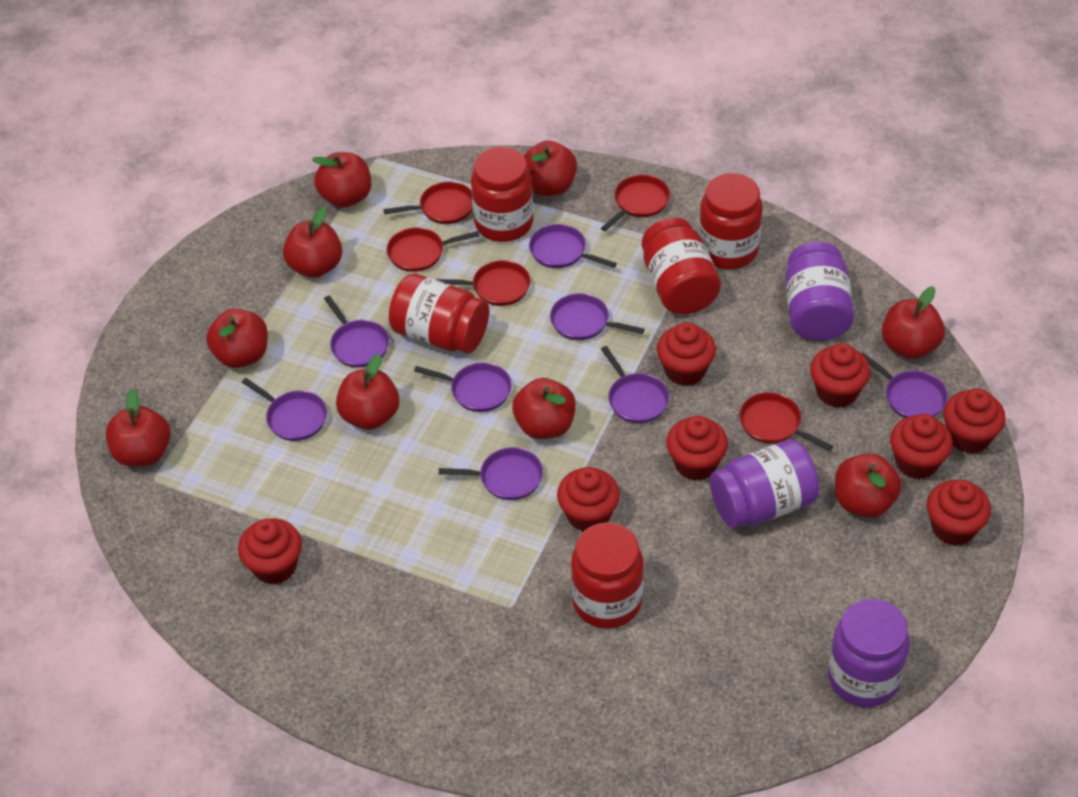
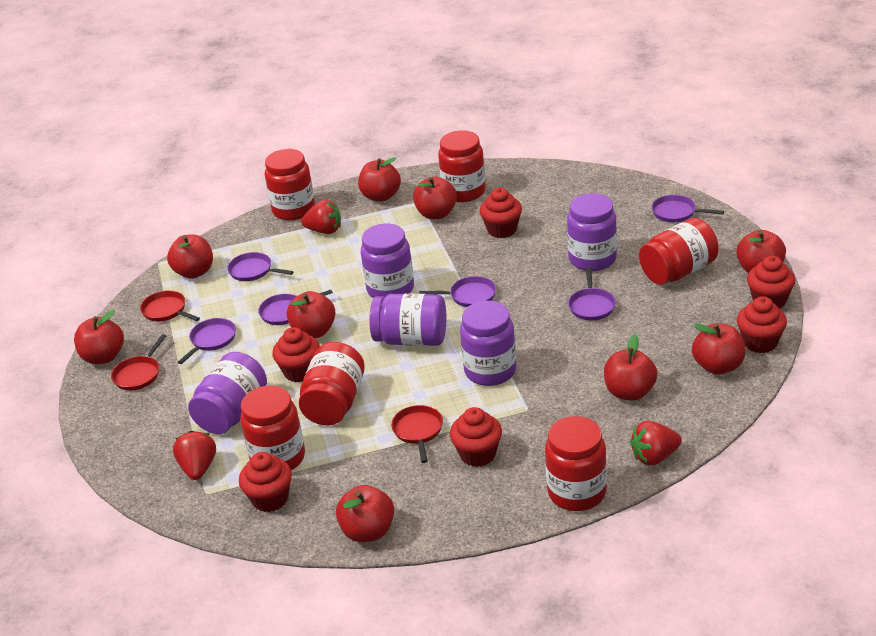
purple jar: [710,440,820,529] [785,242,854,341] [828,599,910,707] = 3 -> [188,352,267,434] [361,224,414,298] [369,293,446,346] [460,301,517,386] [567,193,617,271] = 5
purple pan: [242,378,327,441] [324,296,389,368] [414,363,512,412] [439,447,543,500] [529,224,617,268] [550,293,644,340] [601,346,669,423] [861,353,948,418] = 8 -> [178,318,236,364] [227,252,293,281] [258,290,333,325] [419,276,496,307] [568,267,616,320] [652,195,724,222] = 6
red cupcake: [238,519,302,584] [557,467,620,532] [657,322,716,386] [666,416,728,481] [810,343,870,408] [890,414,953,479] [927,480,991,546] [943,388,1006,454] = 8 -> [239,452,292,512] [272,327,320,382] [450,407,502,467] [479,188,522,238] [737,296,787,353] [747,256,795,308] = 6
red jar: [389,273,489,353] [471,147,533,242] [571,523,644,629] [642,217,721,314] [699,173,763,269] = 5 -> [240,385,305,470] [265,149,315,220] [299,342,365,425] [438,130,486,202] [545,416,607,511] [639,218,719,285] = 6
red pan: [384,182,473,224] [387,227,480,272] [435,260,530,306] [601,175,670,231] [739,392,833,451] = 5 -> [111,334,166,390] [140,290,200,321] [391,405,443,463] = 3
red strawberry: none = 0 -> [173,431,216,480] [301,200,341,234] [630,421,682,466] = 3

